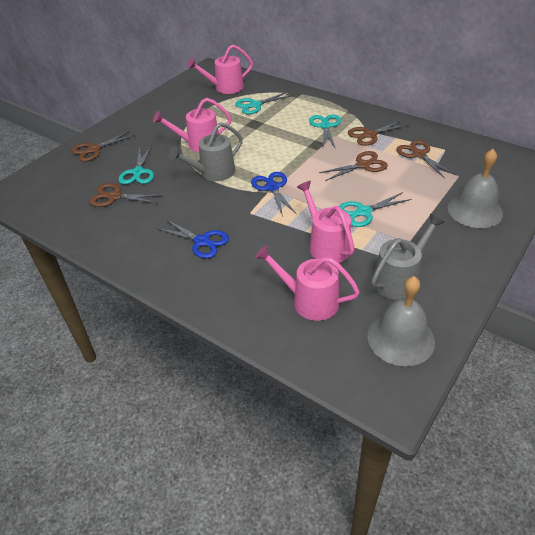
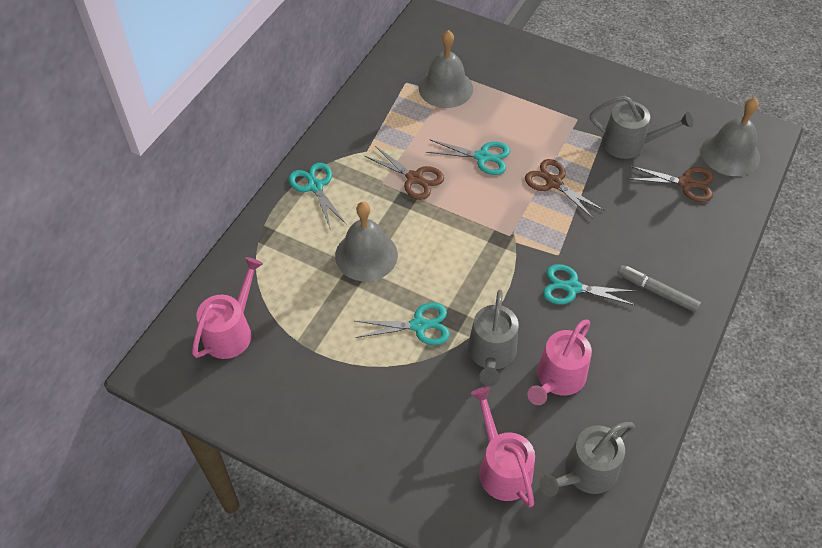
blue scissors: [156,219,229,259] [251,172,296,217] = 2 -> none = 0
brown scissors: [72,131,135,161] [90,183,163,207] [319,151,388,181] [348,120,410,146] [396,140,455,179] = 5 -> [365,146,444,200] [525,159,605,219] [630,166,714,202] = 3
grey bell: [367,276,435,366] [448,149,503,228] = 2 -> [335,202,398,281] [419,30,473,108] [701,97,760,176] = 3
grey marker: none = 0 -> [618,265,701,312] = 1
grey watering can: [168,122,243,181] [371,214,445,300] = 2 -> [468,290,518,386] [539,422,635,497] [590,96,693,159] = 3
pink watering can: [153,98,231,152] [187,45,253,94] [255,245,360,321] [297,181,355,263] = 4 -> [192,257,263,359] [471,387,535,507] [527,319,592,405] = 3

